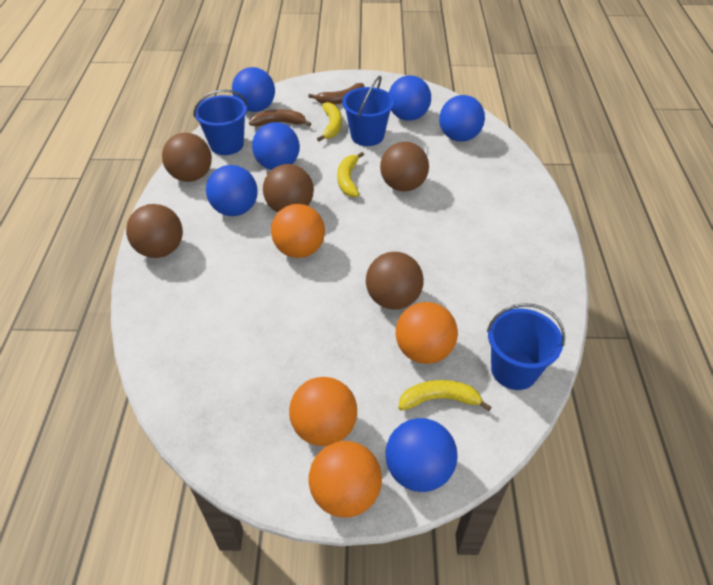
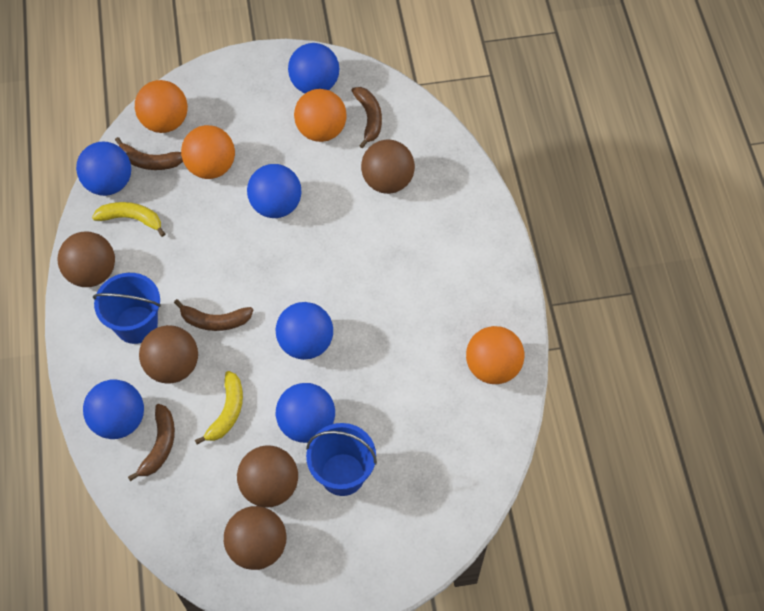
blue bucket: [194,90,247,155] [342,76,394,146] [487,303,565,390] = 3 -> [93,273,161,344] [306,423,377,496] = 2
brown banana: [249,109,311,126] [308,83,365,104] = 2 -> [115,137,183,170] [128,404,175,481] [174,299,253,331] [351,87,382,148] = 4
yellow banana: [317,102,342,141] [337,152,364,197] [398,380,491,411] = 3 -> [92,202,165,237] [195,371,243,445] = 2

